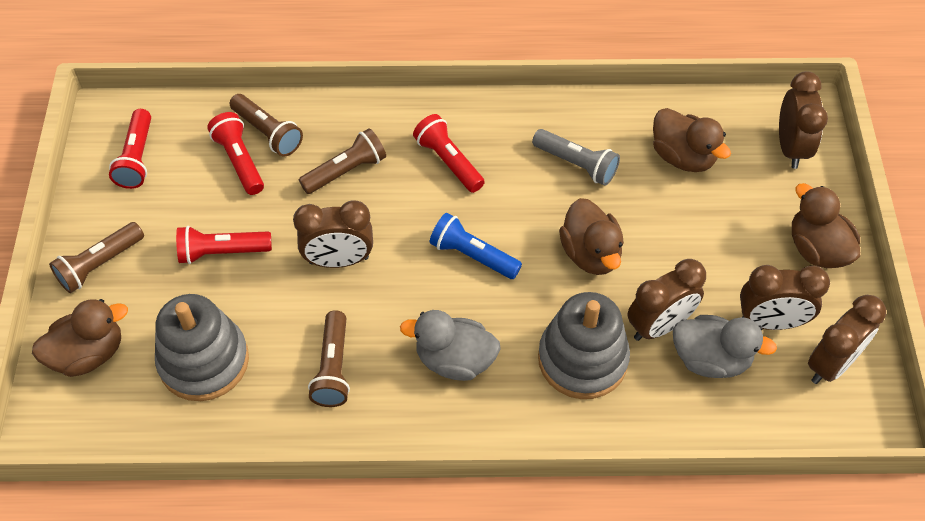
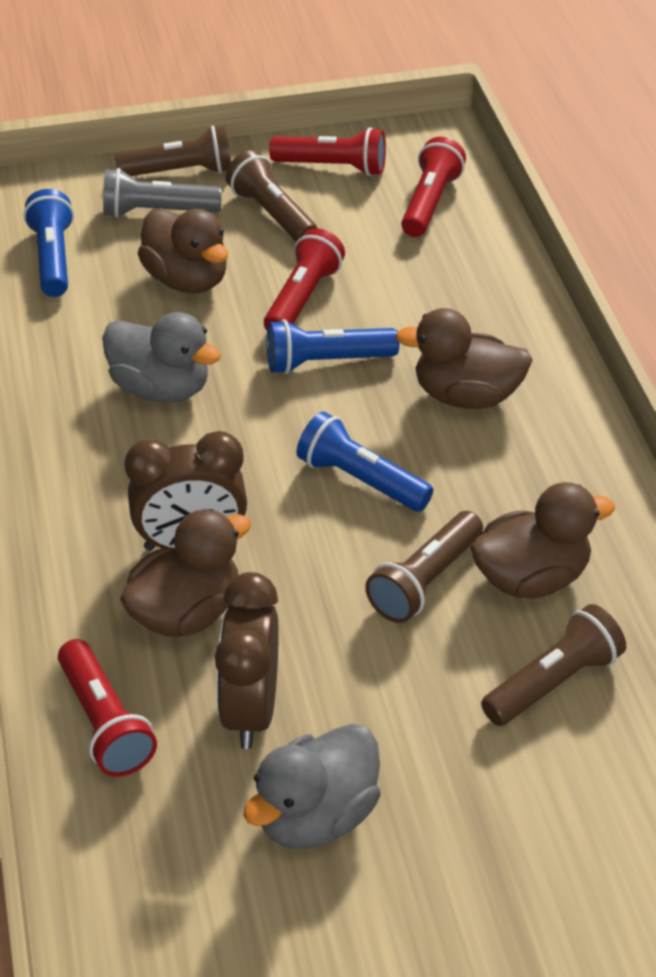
blue flashlight: [430,213,522,279] = 1 -> [23,189,74,297] [267,319,399,374] [297,412,433,512] = 3
brown clock: [293,200,373,268] [627,259,706,341] [740,265,830,330] [779,71,828,169] [808,295,886,384] = 5 -> [125,431,247,551] [215,572,279,749] = 2
grey stacking toy: [155,294,249,401] [538,292,630,399] = 2 -> none = 0

